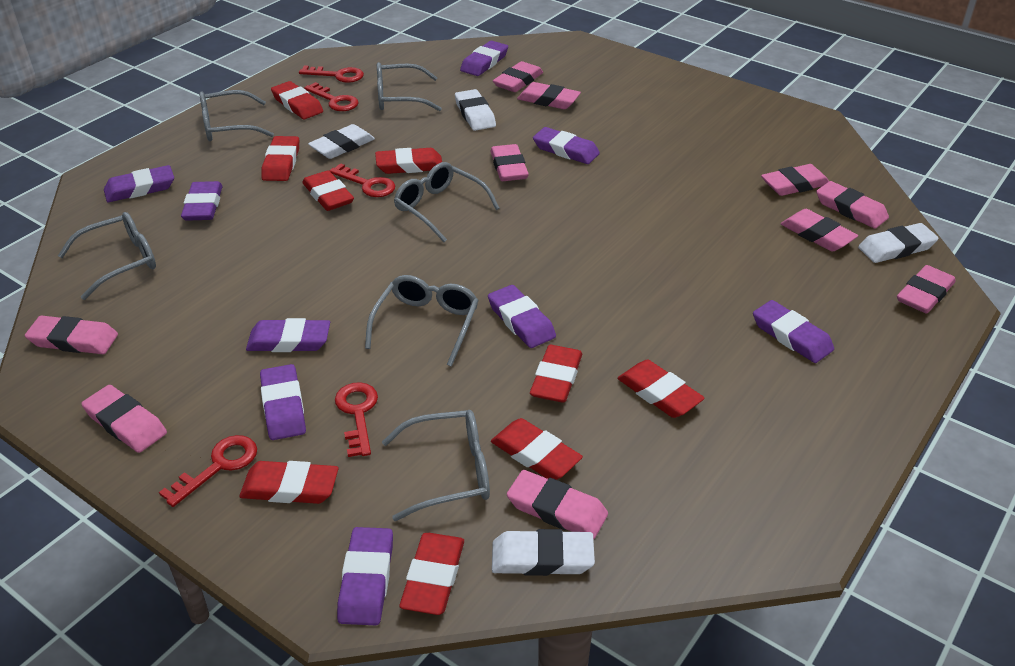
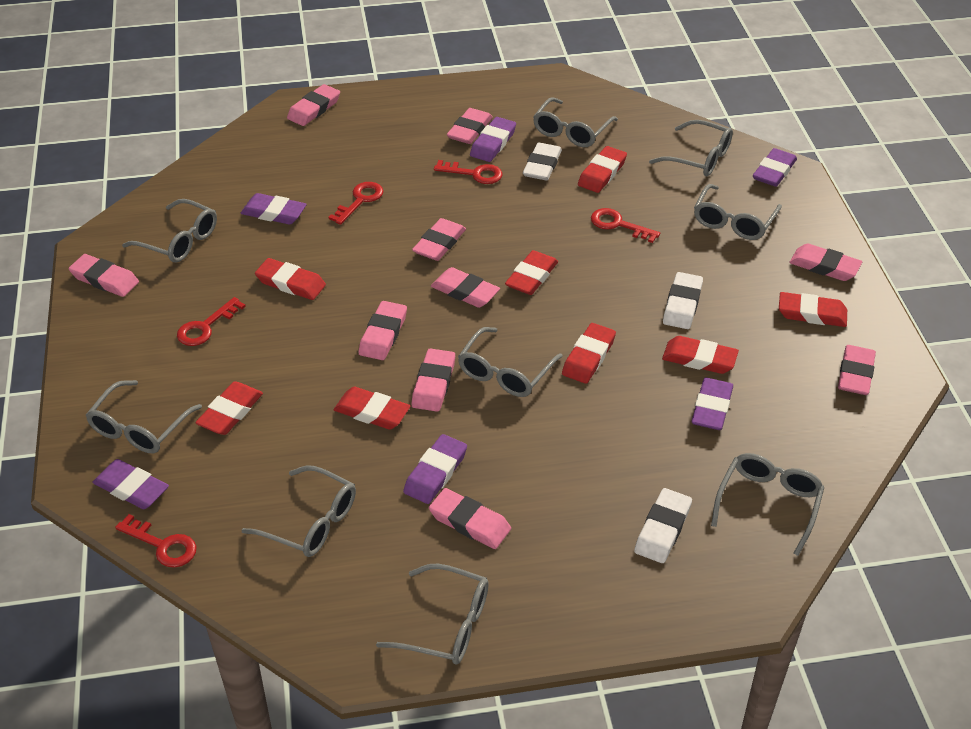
grey glasses: [58,212,156,300] [199,90,274,141] [365,275,479,367] [377,62,442,111] [382,410,490,521] [394,162,500,242] = 6 -> [86,380,202,453] [122,199,217,262] [242,465,356,557] [376,564,489,664] [458,327,563,397] [533,97,618,147] [649,120,733,176] [694,184,782,240] [711,453,824,556] = 9
purple eraser: [104,165,174,202] [181,181,223,221] [246,318,330,352] [260,364,306,440] [337,527,393,625] [460,41,508,76] [488,285,556,348] [533,127,600,164] [753,300,834,363] = 9 -> [93,459,169,509] [241,193,307,225] [403,434,467,504] [470,117,516,162] [692,378,733,430] [753,148,797,187] = 6
red eraser: [239,461,339,504] [261,136,299,181] [271,81,323,119] [302,170,354,211] [375,148,442,174] [399,533,464,615] [491,418,583,480] [530,345,582,403] [618,359,705,418] = 9 -> [195,381,263,435] [255,258,326,300] [334,387,410,430] [505,250,558,295] [562,323,616,384] [578,146,627,193] [662,336,739,374] [779,292,847,327] = 8
white eraser: [308,124,375,159] [455,89,496,131] [492,529,595,576] [858,223,939,263] = 4 -> [523,143,562,180] [634,488,692,563] [663,272,703,329] = 3

